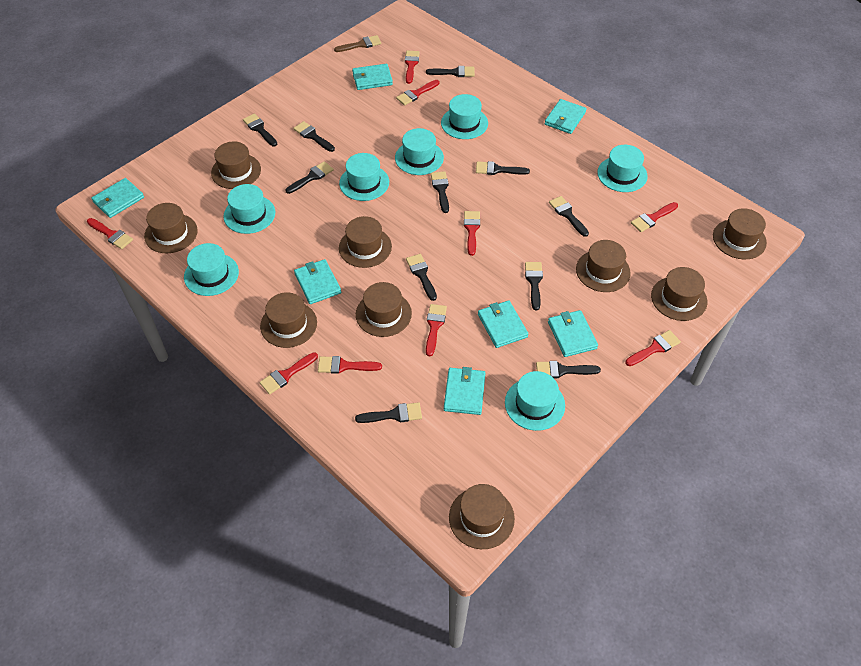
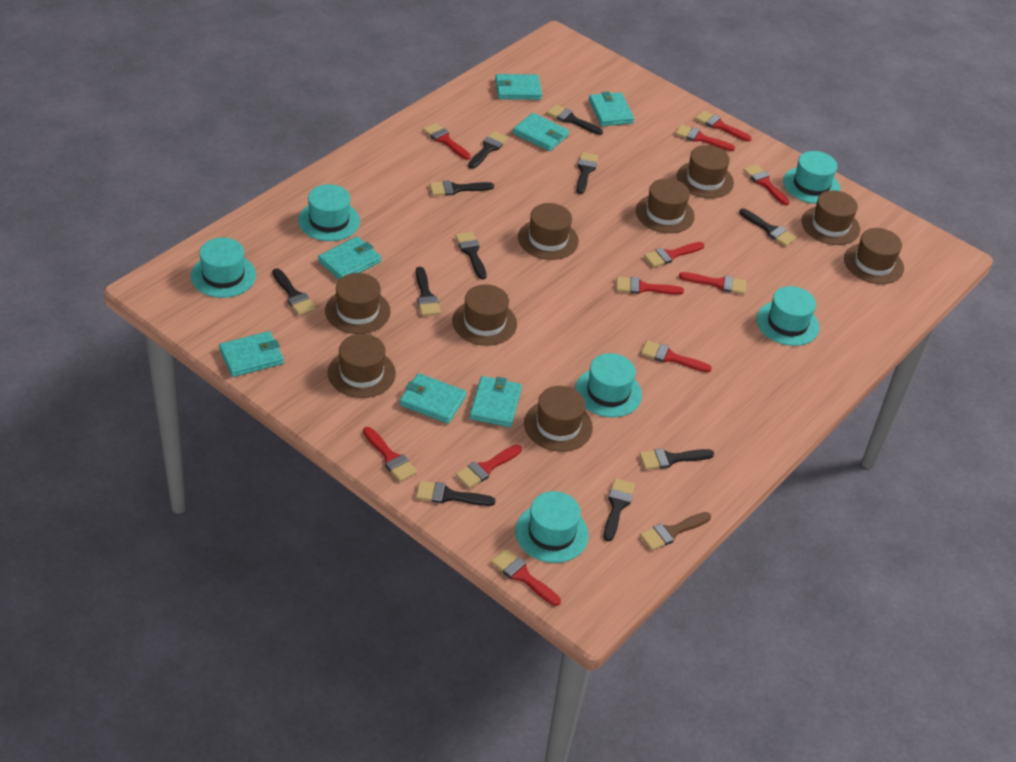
red brush: [87,218,133,249] [259,352,318,395] [318,356,382,374] [396,80,440,105] [405,51,420,84] [426,304,447,356] [464,211,480,256] [625,330,681,366] [631,202,678,232] = 9 -> [363,427,417,482] [423,123,471,160] [456,445,522,488] [491,549,561,606] [616,277,684,295] [641,340,712,372] [644,242,704,267] [675,124,735,151] [679,272,747,294] [695,110,752,142] [744,165,790,206] = 11
turquoise hat: [184,243,239,296] [224,184,275,234] [339,153,389,201] [395,128,444,175] [441,94,488,139] [505,371,565,431] [597,145,648,192] = 7 -> [191,238,256,298] [298,184,360,241] [515,491,589,563] [575,353,642,417] [756,286,819,346] [783,151,840,204] = 6

